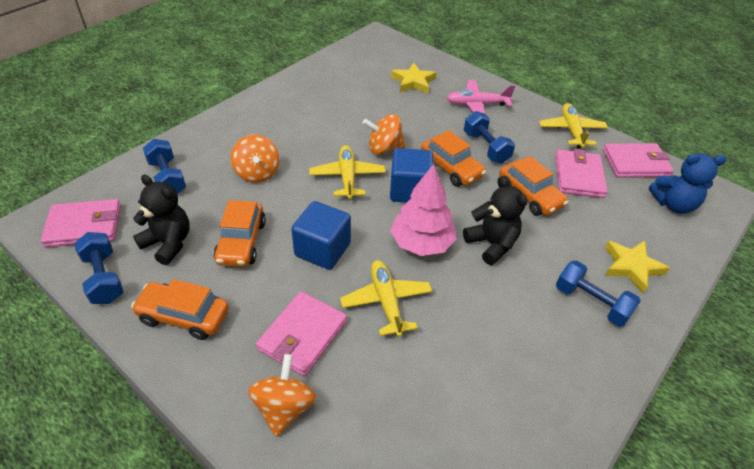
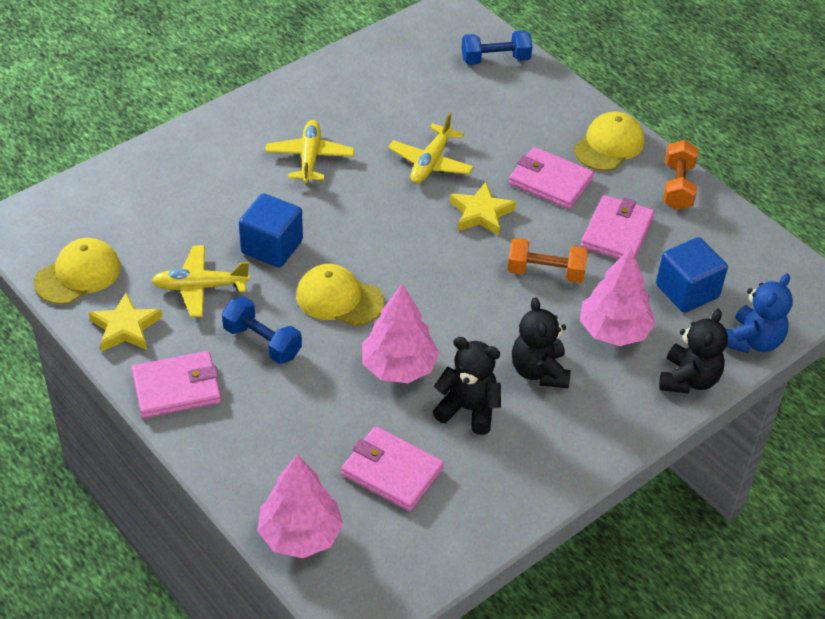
black teddy bear: [133,174,190,265] [463,176,528,265] = 2 -> [432,337,501,435] [512,297,571,388] [659,309,728,394] = 3
blue dumbbell: [74,232,123,304] [143,139,186,194] [464,111,515,163] [556,260,641,327] = 4 -> [222,297,302,364] [462,30,532,65] = 2
orange car: [131,279,229,340] [214,200,266,267] [421,130,486,187] [499,156,569,216] = 4 -> none = 0
orange dumbbell: none = 0 -> [507,238,588,283] [663,140,698,210] = 2
orange spinning top: [231,134,280,183] [248,354,316,437] [363,114,406,155] = 3 -> none = 0
pink plane: [447,80,515,114] = 1 -> none = 0
pink tree: [390,164,457,256] = 1 -> [257,454,344,558] [362,283,439,383] [580,248,655,346] = 3
yellow cap: none = 0 -> [34,238,121,305] [296,264,384,326] [574,112,644,171] = 3

